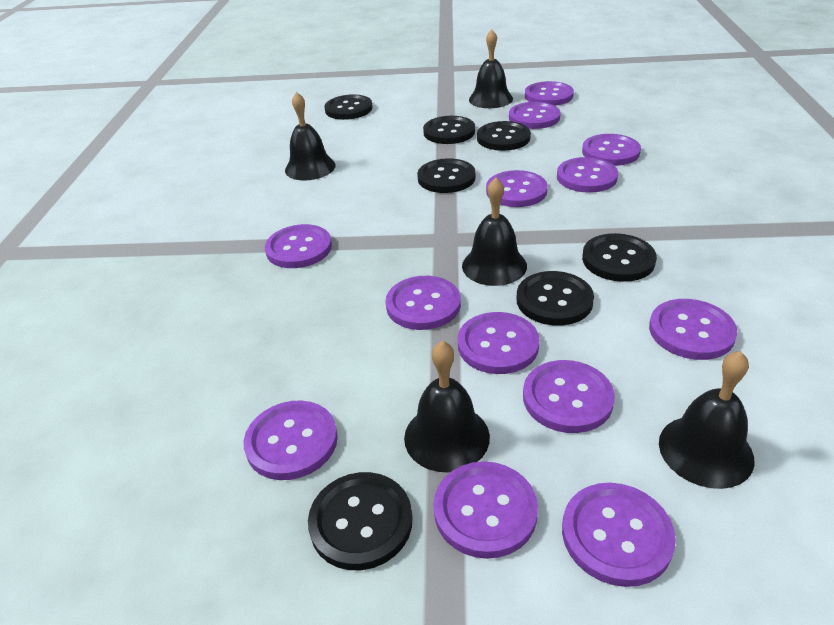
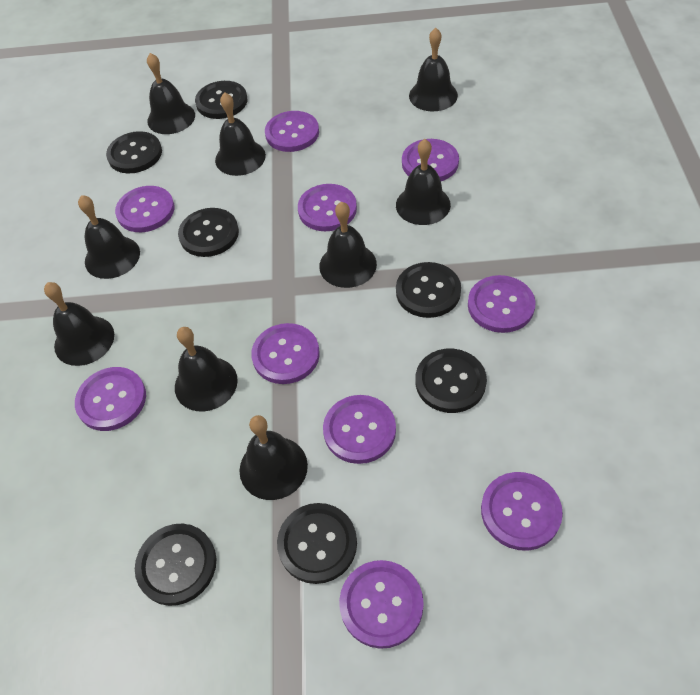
black bell: [285,92,336,181] [404,341,490,472] [462,178,527,286] [469,29,513,108] [659,351,755,489] = 5 -> [44,282,114,366] [78,195,140,279] [147,53,195,134] [175,327,238,411] [215,92,266,176] [240,415,308,500] [319,202,377,288] [396,139,451,225] [409,28,458,111] = 9
purple button: [244,400,338,480] [265,224,332,268] [386,276,461,330] [433,461,538,559] [458,312,540,374] [486,170,548,207] [509,102,561,129] [523,360,615,433] [525,81,574,106] [557,157,618,193] [562,483,676,587] [582,134,641,166] [649,299,738,360] = 13 -> [75,367,146,431] [115,186,175,232] [251,323,320,384] [265,111,319,152] [298,184,357,231] [323,395,396,464] [339,560,424,649] [402,139,459,181] [468,275,536,333] [481,472,563,551] = 10

